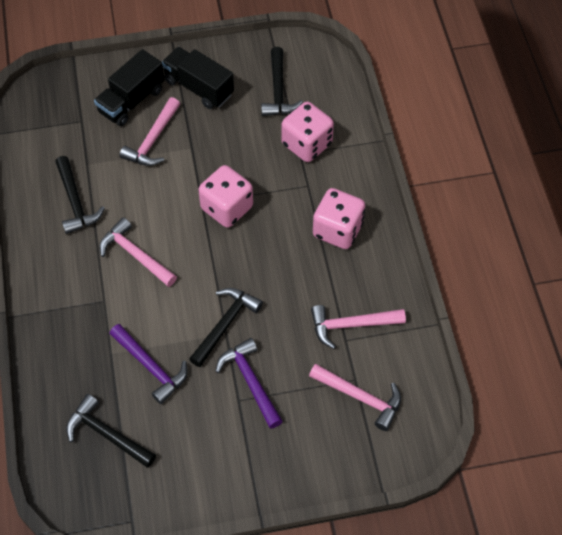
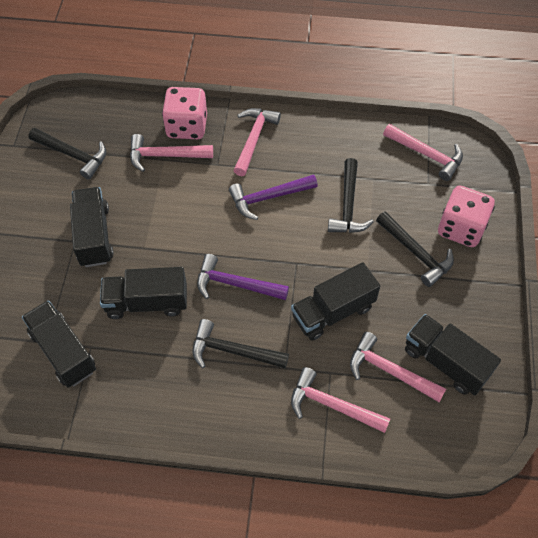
black truck: [94,49,165,126] [162,47,234,109] = 2 -> [22,300,96,388] [70,187,114,267] [100,267,187,319] [291,262,380,341] [405,314,501,395] = 5
pink dice: [198,165,253,228] [282,102,334,162] [313,188,365,249] = 3 -> [162,87,207,139] [438,185,495,247] = 2
pink hammer: [99,217,177,287] [120,97,180,166] [309,364,401,431] [311,305,406,349] = 4 -> [130,134,213,172] [233,108,281,176] [291,367,390,433] [350,332,446,402] [383,124,463,181] = 5

